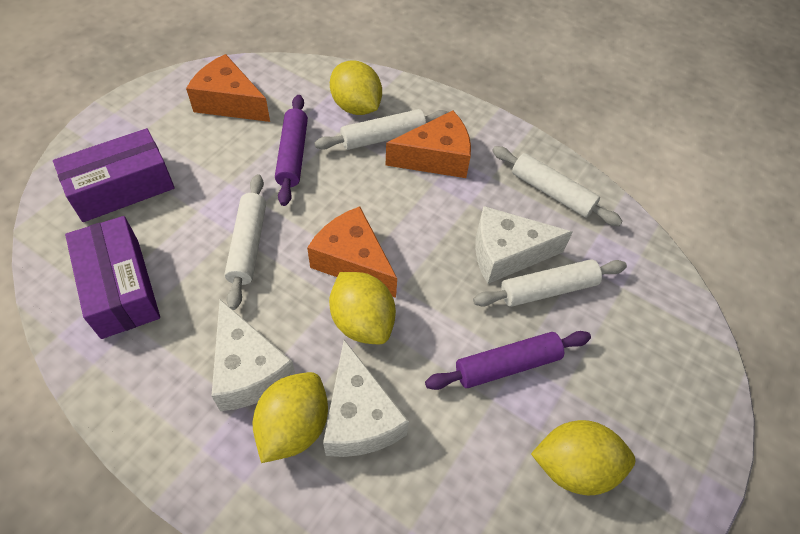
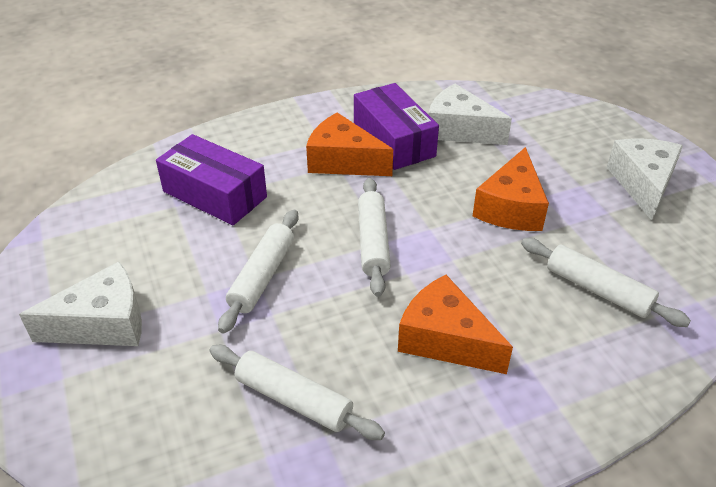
purple rolling pin: [275,95,308,206] [425,331,591,390] = 2 -> none = 0
yellow lemon: [253,372,328,463] [329,272,396,344] [330,61,382,115] [531,420,635,495] = 4 -> none = 0

